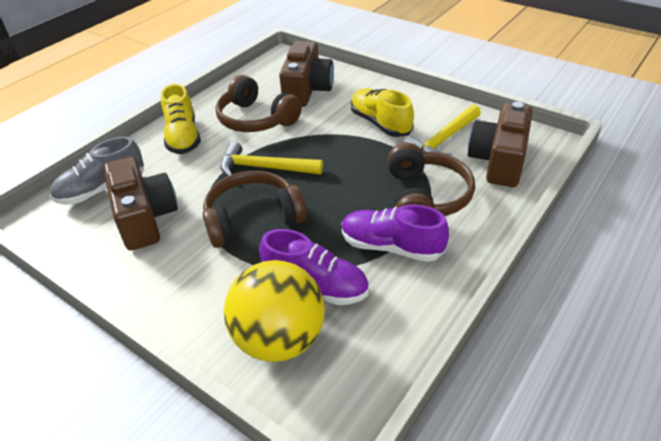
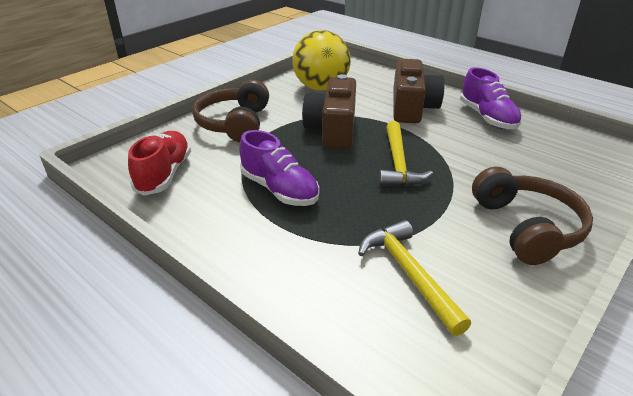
brown camera: [103,157,178,251] [279,41,334,107] [468,102,533,187] = 3 -> [302,74,356,149] [393,59,444,123] = 2
brown headphones: [203,171,307,248] [216,75,302,132] [387,143,475,216] = 3 -> [192,80,269,142] [472,167,593,265] = 2
grey shoe: [50,137,144,205] = 1 -> none = 0
red shoe: none = 0 -> [128,131,191,196] = 1
yellow shoe: [161,84,201,154] [351,88,414,137] = 2 -> none = 0

